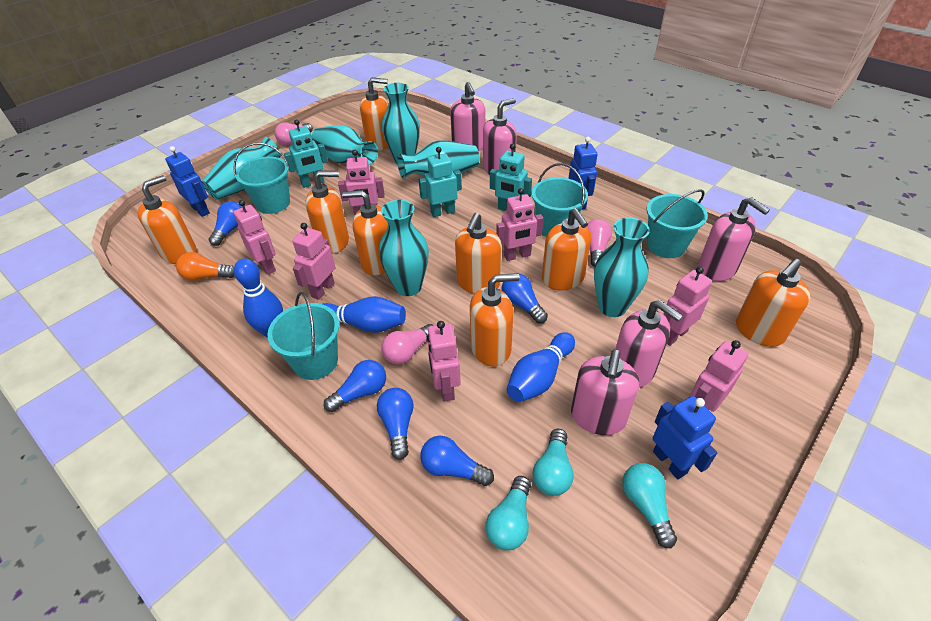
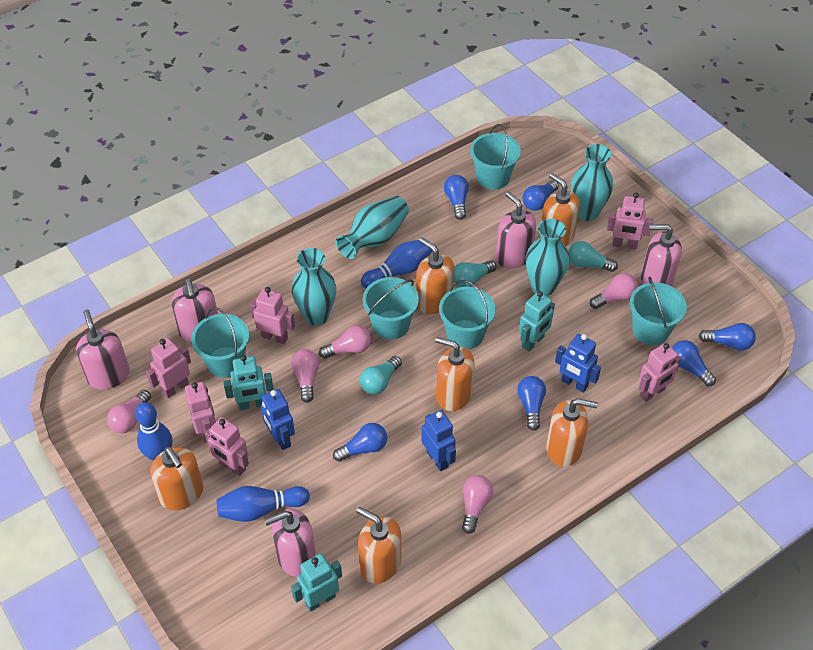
blue light bulb: [209,201,242,246] [324,360,386,412] [377,388,414,460] [420,435,494,486] [502,274,548,323] = 5 -> [333,423,387,462] [444,175,469,220] [517,376,546,431] [523,180,559,211] [672,340,716,386] [699,323,756,351] = 6
orange light bulb: [176,252,235,281] = 1 -> none = 0
orange soap dispenser: [138,175,197,264] [305,170,349,254] [342,190,388,275] [360,77,388,151] [455,213,502,294] [470,273,519,366] [542,208,591,291] [736,259,810,347] = 8 -> [150,447,203,510] [356,507,401,584] [416,238,454,314] [435,337,475,411] [539,173,580,246] [546,398,598,467] = 6
pink light bulb: [275,122,313,145] [382,324,434,364] [587,219,612,267] = 3 -> [107,390,151,433] [291,349,319,403] [319,325,371,359] [462,475,494,534] [590,273,638,309] = 5
pink robot: [233,200,276,275] [292,223,335,300] [338,150,385,216] [427,321,461,401] [496,188,544,261] [663,266,712,346] [690,340,749,412] = 7 -> [146,338,191,398] [185,382,216,443] [204,417,249,476] [250,287,295,344] [607,193,653,249] [639,343,681,402] = 6
turquoise bucket: [233,143,290,214] [267,292,339,380] [532,163,588,237] [647,189,708,258] = 4 -> [191,307,249,378] [363,277,419,340] [439,280,495,349] [470,124,521,190] [630,277,687,345] = 5
turquoise vase: [202,137,281,200] [312,125,378,165] [379,200,429,296] [382,83,420,164] [397,140,479,179] [594,218,650,317] = 6 -> [292,248,336,326] [336,196,409,259] [526,219,569,296] [571,144,613,221] = 4

